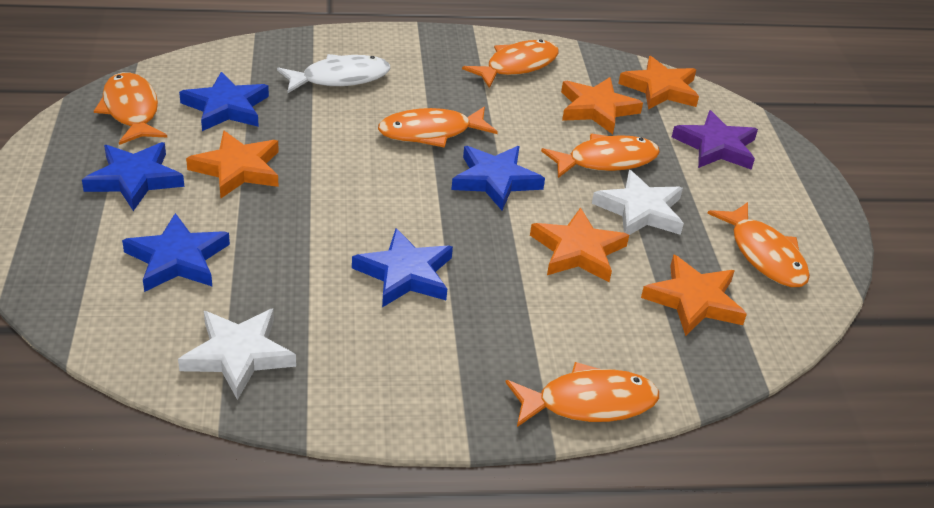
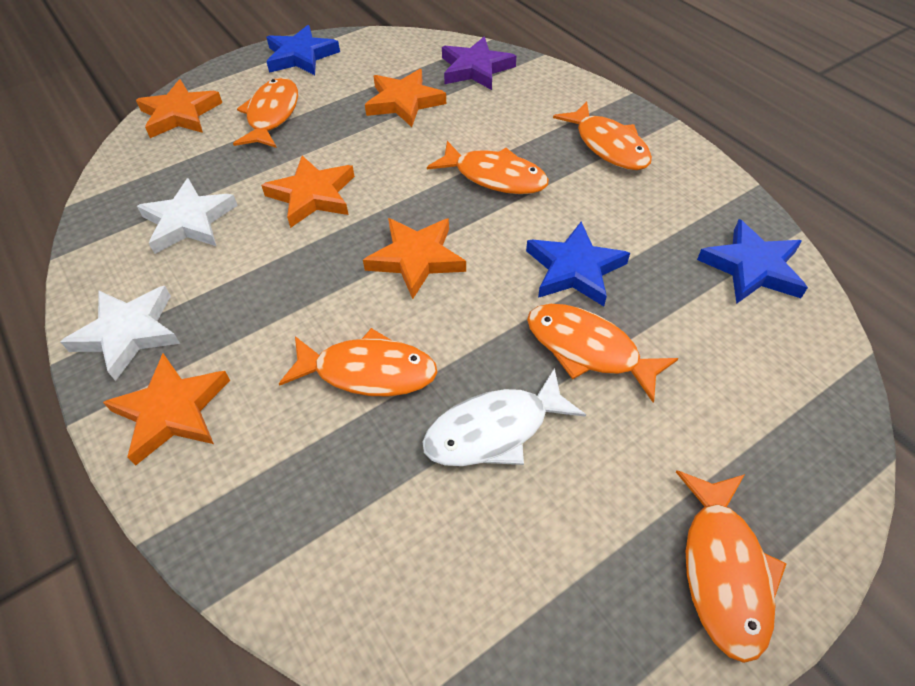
blue star: [82,142,184,211] [122,213,230,292] [179,72,269,131] [352,228,453,307] [451,146,545,210] = 5 -> [266,25,340,75] [526,222,630,306] [697,219,808,304] = 3

